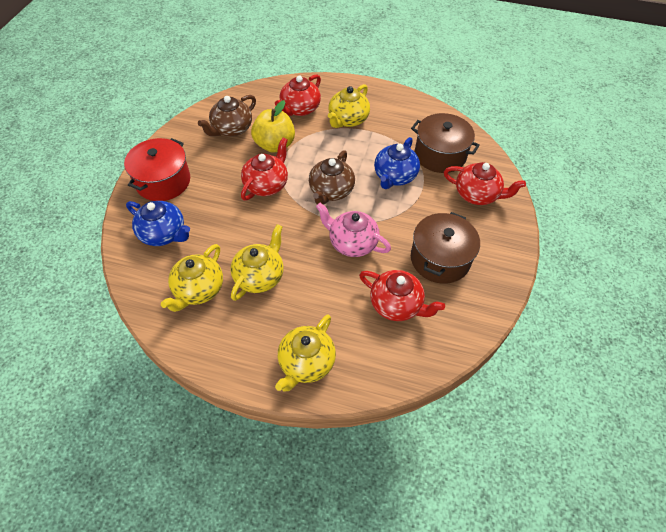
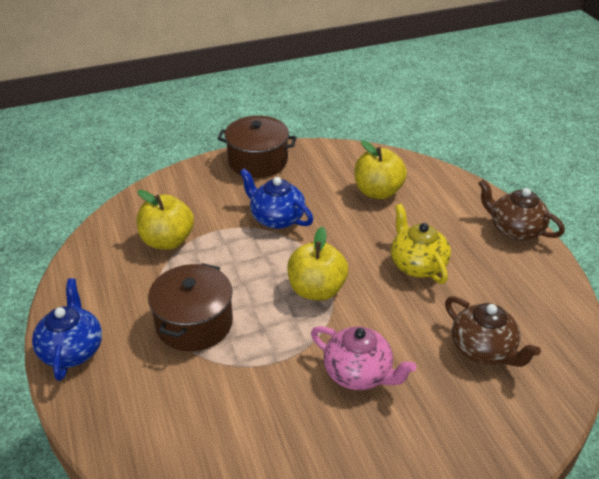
red pot: [124,138,190,201] = 1 -> none = 0
red teapot: [241,138,288,201] [275,74,321,116] [359,270,445,321] [444,162,526,205] = 4 -> none = 0
yellow apple: [251,100,295,153] = 1 -> [137,190,194,250] [287,227,348,301] [354,140,407,199] = 3
yellow teapot: [161,244,223,312] [230,224,283,301] [275,315,336,392] [328,84,370,128] = 4 -> [391,204,451,284] = 1

